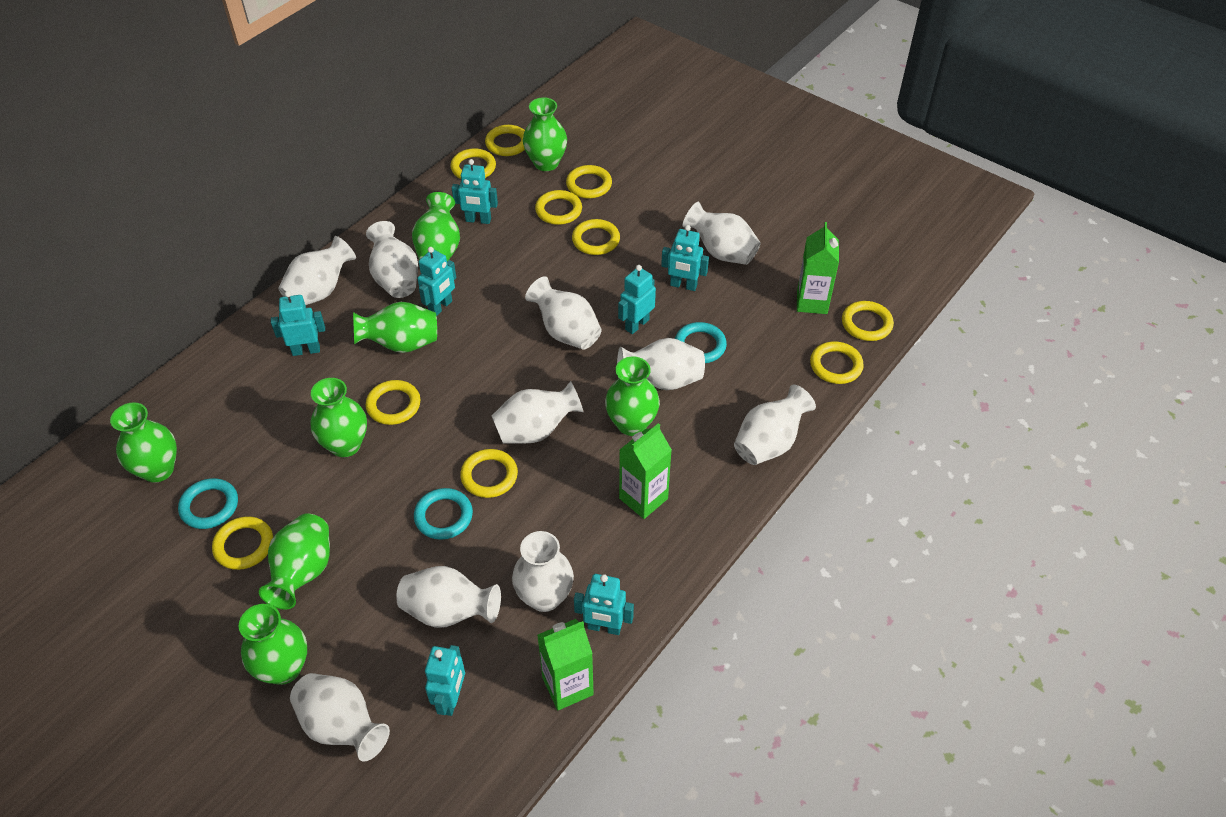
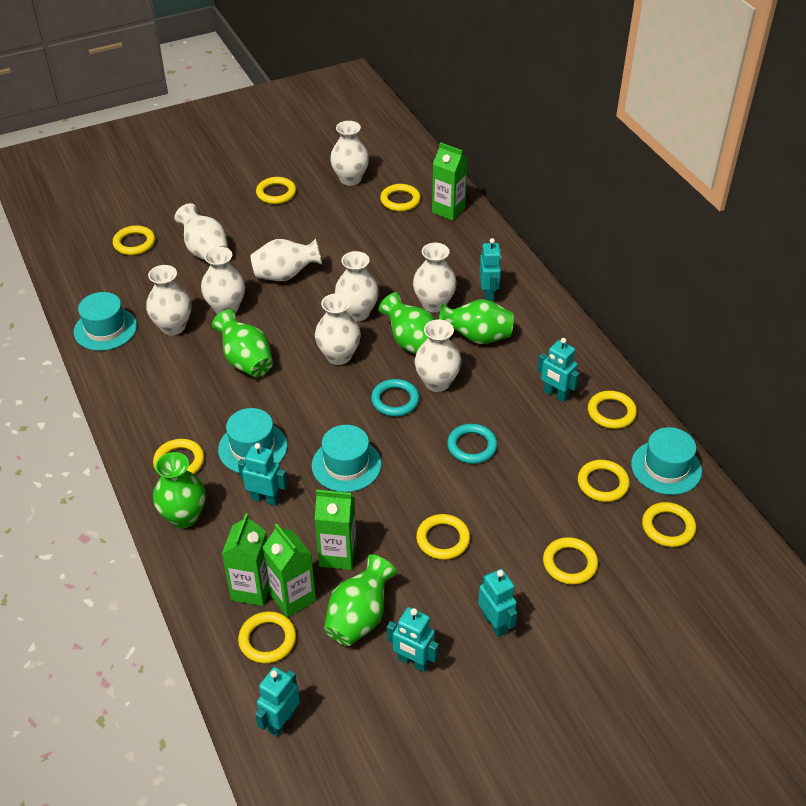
green carton: [537,619,594,710] [619,423,672,519] [797,222,839,314] = 3 -> [222,513,269,606] [262,523,316,617] [315,490,357,570] [432,142,468,221] = 4
green vase: [110,403,177,483] [239,604,307,685] [259,513,330,609] [311,378,367,457] [353,302,437,353] [412,192,460,261] [523,97,567,171] [605,356,660,436] = 8 -> [153,452,206,528] [212,309,273,377] [324,554,397,646] [378,292,435,354] [439,299,514,344] = 5
turquoise hat: none = 0 -> [74,292,137,351] [218,408,287,473] [312,425,382,492] [631,427,702,495] = 4
turquoise ring: [178,478,238,529] [414,488,473,540] [675,322,727,363] = 3 -> [371,379,419,416] [447,424,498,464] = 2
turquoise robot: [271,291,325,356] [417,247,456,316] [425,645,465,716] [452,159,498,224] [574,574,634,635] [618,265,656,334] [661,225,709,291] = 7 -> [238,443,287,506] [255,667,300,737] [387,607,439,672] [478,569,517,637] [479,238,501,302] [537,338,580,402] = 6
white vase: [278,236,356,305] [290,673,390,762] [366,221,418,298] [396,566,501,628] [492,381,584,444] [512,531,574,612] [525,276,602,350] [617,338,705,390] [683,202,761,265] [734,385,816,465] = 10 -> [146,265,191,335] [174,203,229,261] [201,247,245,315] [250,239,322,281] [315,293,361,365] [330,121,369,186] [335,251,379,321] [413,243,457,312] [415,320,461,392] = 9

